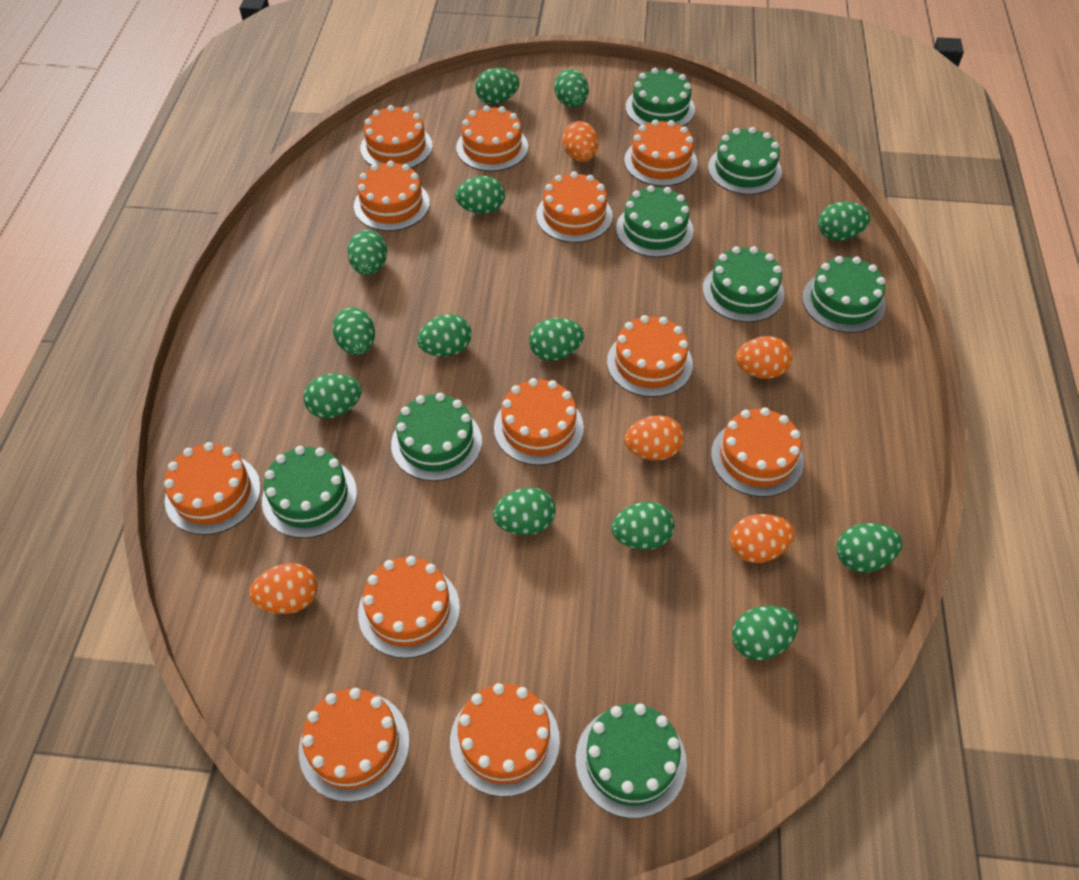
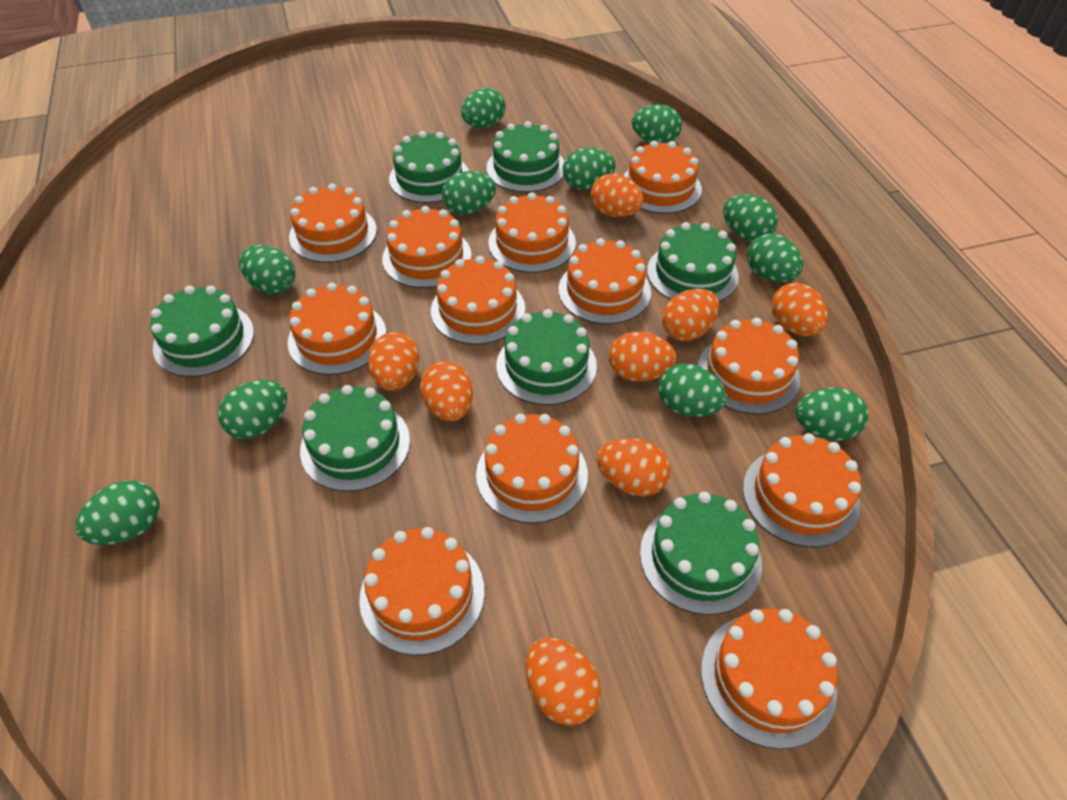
green cake: [262,446,357,538] [391,393,482,481] [576,704,687,818] [616,185,693,257] [626,68,695,127] [702,246,784,322] [708,127,782,195] [802,256,886,333] = 8 -> [150,285,254,377] [300,385,410,492] [389,131,469,203] [486,121,564,192] [497,309,597,405] [640,492,762,615] [647,222,739,302] = 7
green egg: [303,374,362,419] [332,307,375,355] [347,230,387,275] [417,314,472,357] [455,176,505,214] [475,68,520,104] [493,488,556,535] [529,318,584,361] [554,69,589,108] [611,502,675,550] [732,606,798,661] [818,202,870,241] [837,523,902,573] = 13 -> [75,480,160,545] [218,380,287,439] [239,245,295,294] [442,171,496,215] [461,88,506,128] [562,148,616,190] [632,104,682,143] [658,363,727,417] [723,194,778,242] [747,233,803,282] [795,387,868,441] = 11
orange egg: [249,563,318,614] [562,121,598,162] [624,415,684,460] [730,514,795,563] [735,336,792,379] = 5 -> [368,332,420,391] [420,361,473,421] [526,637,601,726] [591,174,643,217] [597,438,671,496] [609,331,676,382] [662,289,719,341] [771,283,828,336] = 8

